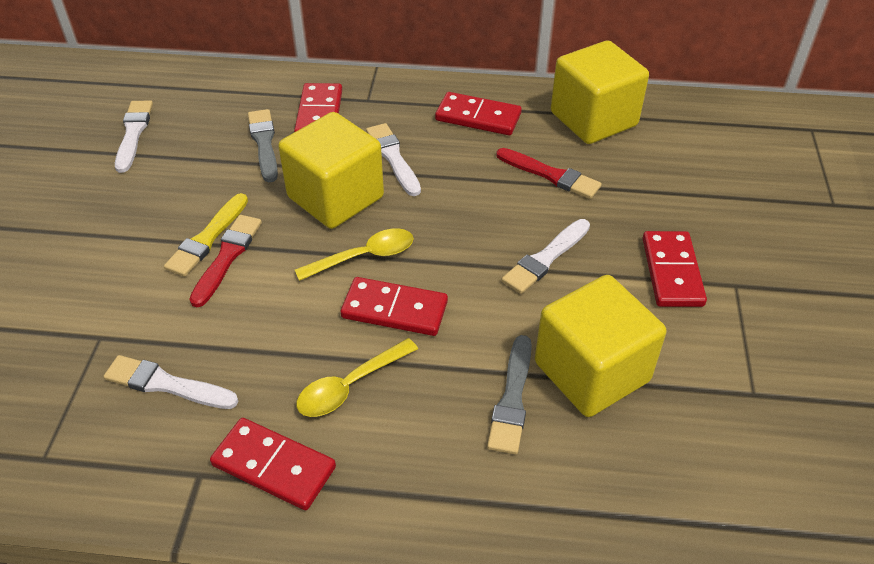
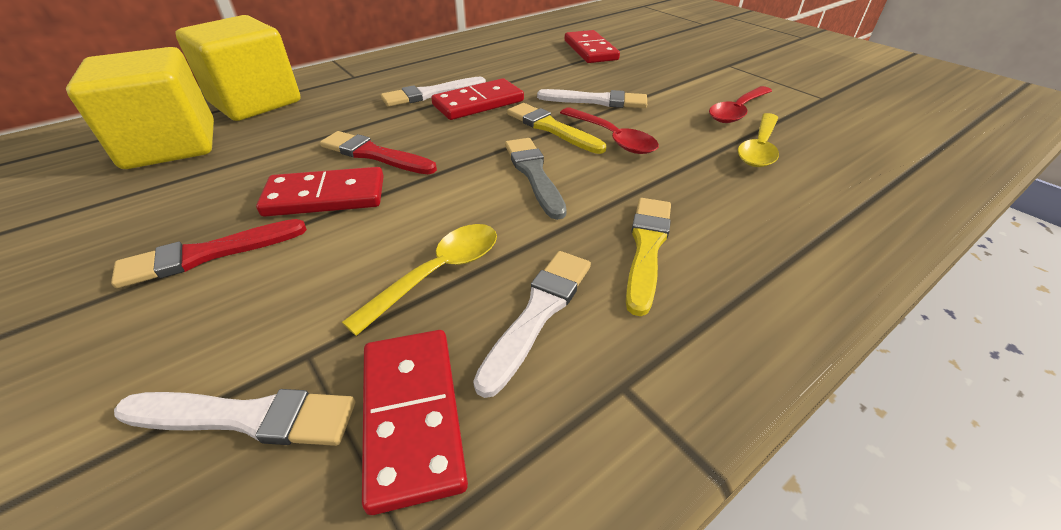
grey brush: [248,109,278,182] [487,335,532,454] = 2 -> [505,138,567,220] = 1
red domino: [210,418,336,510] [294,83,342,132] [341,277,448,336] [435,92,522,135] [643,231,707,307] = 5 -> [256,167,384,217] [362,330,468,515] [431,78,524,120] [565,30,620,63] = 4
red spoon: none = 0 -> [560,108,659,154] [709,86,772,123] = 2
yellow brush: [164,193,248,277] = 1 -> [507,103,606,154] [626,198,671,316] = 2
yellow cube: [278,112,384,229] [535,275,666,417] [551,40,649,144] = 3 -> [66,47,214,169] [175,15,301,121] = 2

